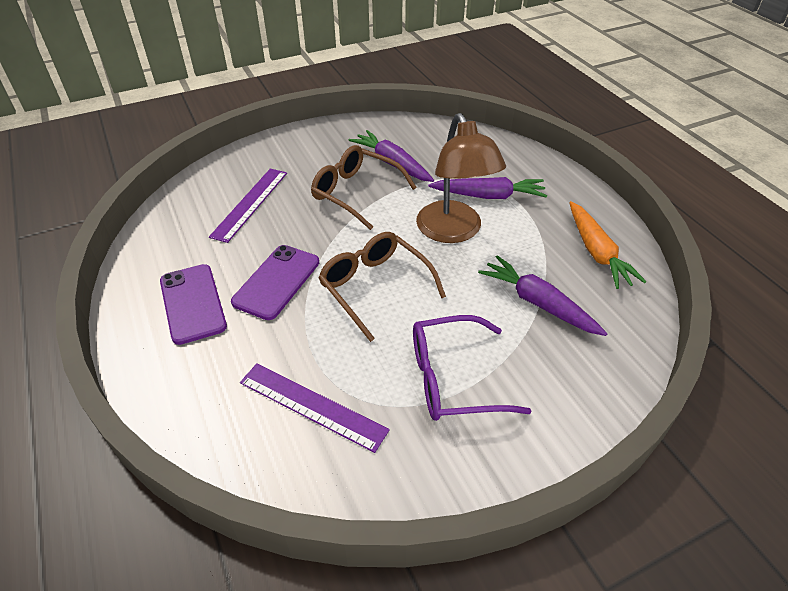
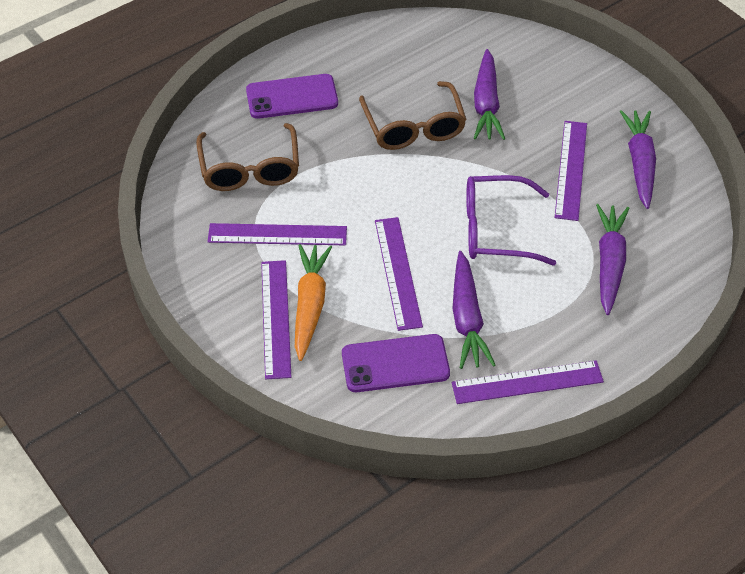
brown lamp: [416,113,506,243] = 1 -> none = 0
purple carrot: [349,130,434,182] [428,177,547,199] [478,255,608,336] = 3 -> [452,251,495,369] [474,49,505,140] [596,204,629,315] [620,110,656,209] = 4
purple ruler: [209,169,287,243] [240,364,390,453] = 2 -> [208,223,347,245] [261,260,291,379] [375,217,423,331] [452,360,604,404] [554,121,587,221] = 5

